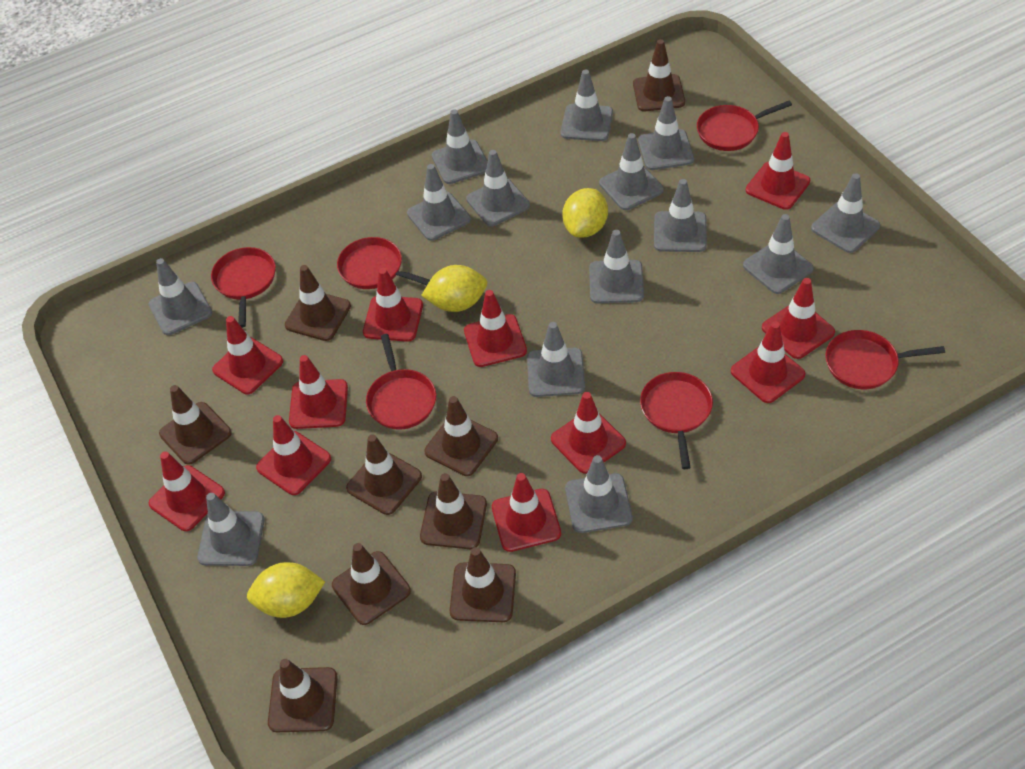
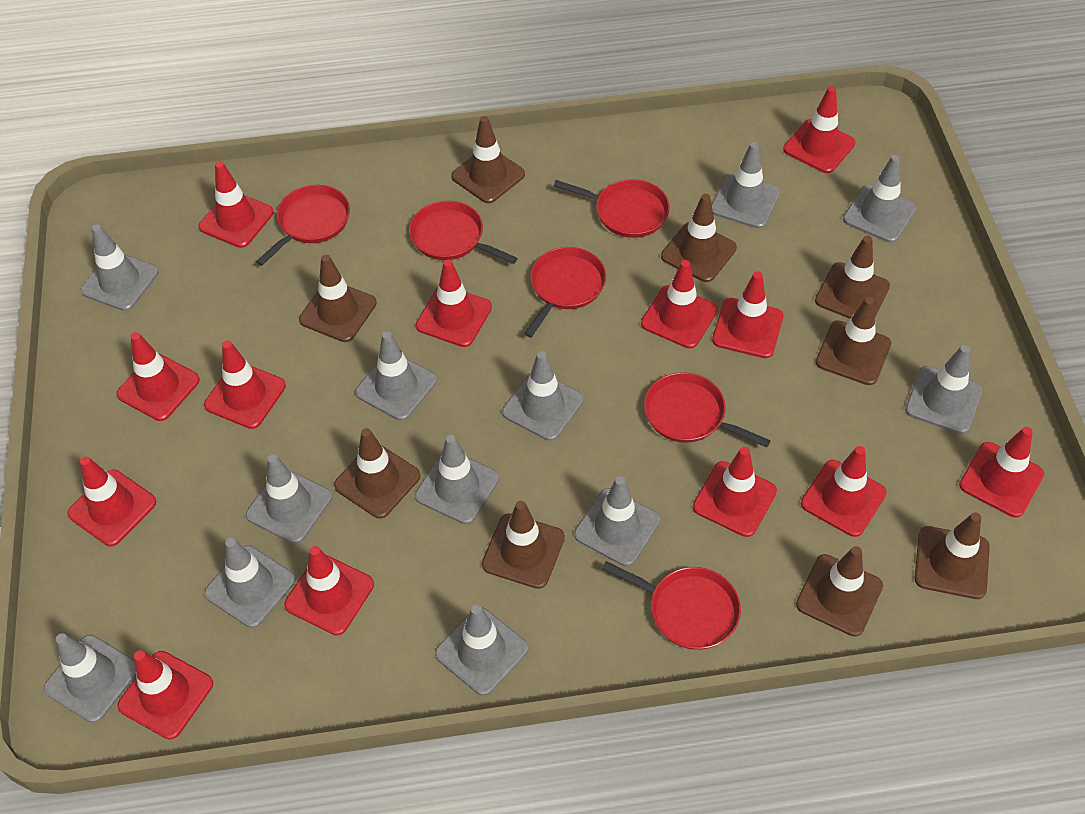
grey traffic cone: [149,258,212,335] [197,493,265,566] [407,164,471,241] [432,109,488,184] [466,150,530,226] [527,322,585,397] [561,69,613,141] [565,455,633,533] [589,230,644,303] [599,133,664,210] [638,96,694,170] [654,179,707,252] [743,214,814,294] [811,173,880,253] = 14 -> [43,633,136,723] [81,224,159,311] [204,538,296,628] [246,454,332,544] [355,331,437,421] [415,435,499,524] [435,605,528,696] [502,351,584,441] [574,476,660,566] [711,142,780,229] [843,155,916,243] [905,345,982,434] = 12
red traffic cone: [149,451,225,531] [212,316,283,394] [256,415,331,495] [289,355,348,429] [363,268,423,342] [464,290,527,367] [492,473,561,552] [551,392,626,474] [731,322,806,403] [746,132,810,210] [762,278,835,359] = 11 -> [67,456,156,546] [116,332,200,421] [117,650,213,739] [199,161,274,248] [204,341,286,429] [284,546,374,635] [416,260,492,347] [641,260,718,349] [693,447,777,537] [712,271,784,358] [783,86,856,173] [801,446,887,537] [959,427,1044,518] = 13
yellow lemon: [247,562,325,618] [421,265,487,312] [562,188,608,238] = 3 -> none = 0

